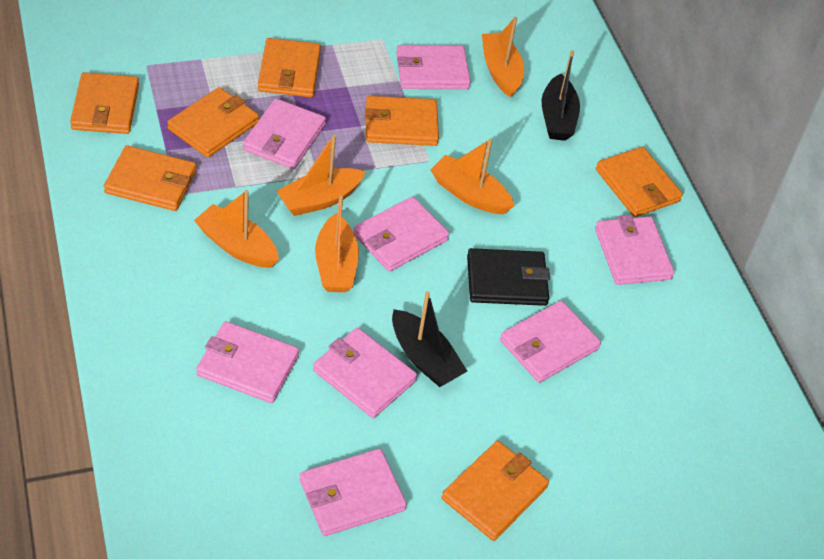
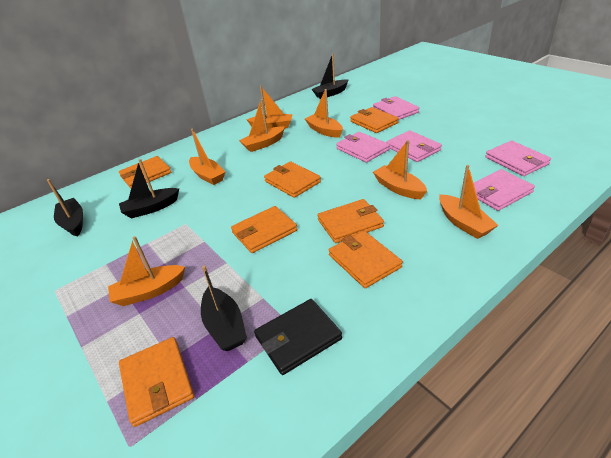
black boat: [392,291,467,387] [541,50,580,141] = 2 -> [47,179,83,237] [119,159,179,219] [201,265,247,351] [312,54,348,99] = 4
orange boat: [194,190,279,268] [277,135,366,216] [315,196,359,292] [430,139,514,214] [482,17,524,97] = 5 -> [108,236,185,306] [189,129,225,185] [239,99,285,152] [247,86,293,129] [305,89,343,138] [373,140,427,199] [439,165,499,239] = 7
pink wallet: [196,321,299,403] [243,99,326,169] [300,449,407,536] [313,328,417,418] [353,197,449,272] [396,45,471,89] [500,301,601,383] [595,215,674,285] = 8 -> [336,132,390,163] [373,96,419,120] [386,130,442,162] [474,169,535,211] [485,141,551,176] = 5

